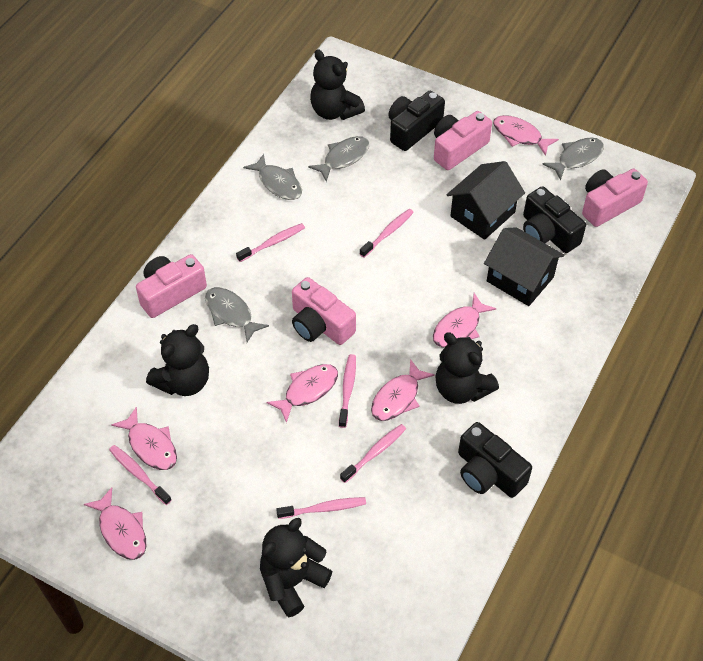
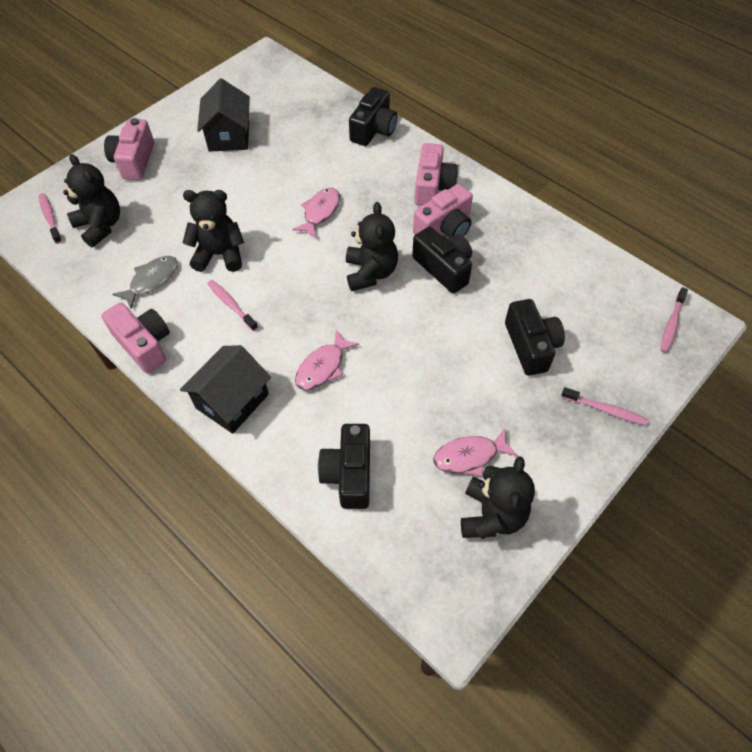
black camera: [388,91,445,151] [458,422,532,498] [523,186,586,253] = 3 -> [318,424,370,509] [349,87,397,146] [412,227,472,293] [505,299,565,376] = 4
grey fish: [205,287,269,342] [243,154,302,200] [308,136,369,182] [542,137,604,180] = 4 -> [112,256,178,309] = 1
pink fish: [83,487,146,560] [111,407,177,470] [266,364,338,423] [371,359,435,421] [433,293,496,347] [493,115,559,156] = 6 -> [292,188,340,238] [295,330,359,390] [433,428,518,477] = 3
pink toothbrush: [109,445,172,505] [236,223,305,262] [276,497,366,519] [339,354,356,428] [340,424,406,483] [360,209,414,258] = 6 -> [39,193,62,244] [207,280,258,331] [561,387,648,425] [660,287,688,353] = 4

